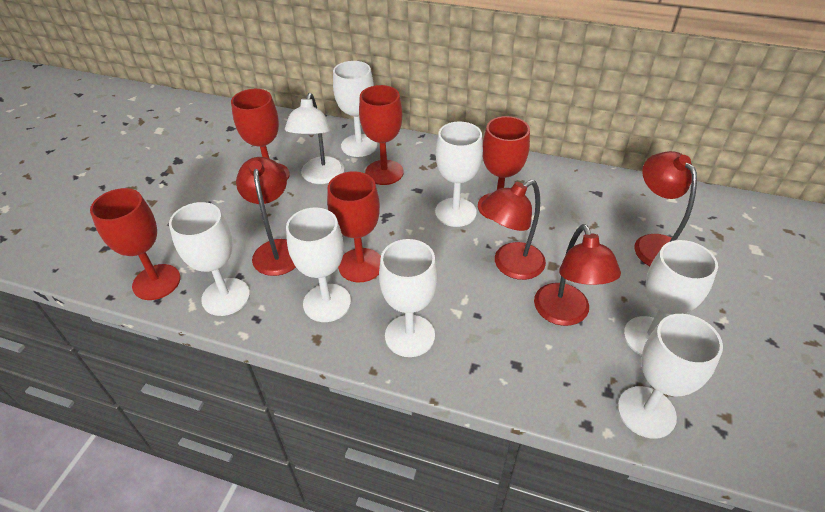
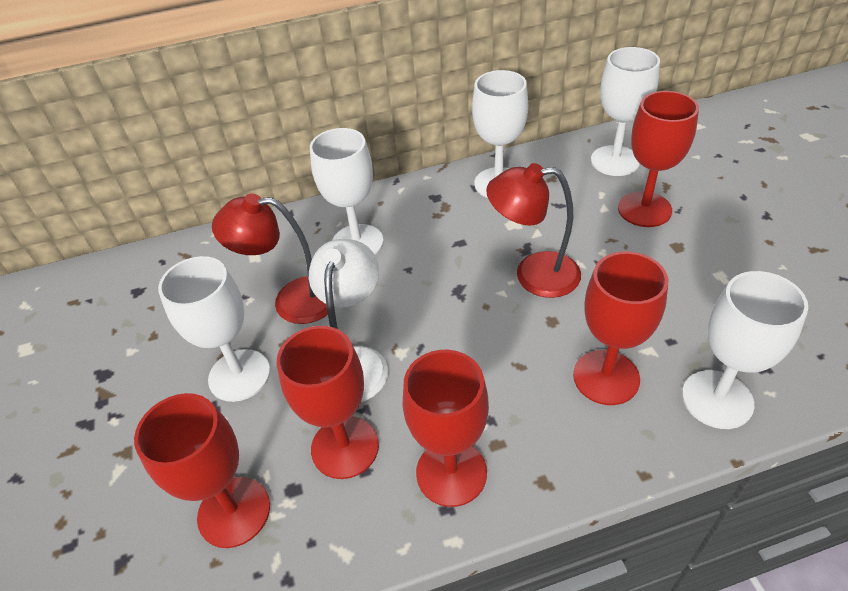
red lamp: [236,157,296,276] [481,180,546,280] [534,224,621,326] [634,151,697,266] = 4 -> [212,193,328,324] [486,163,581,298] = 2
white goblet: [169,202,250,316] [286,208,351,322] [333,61,377,157] [379,239,438,357] [435,121,483,227] [618,314,723,439] [624,240,718,356] = 7 -> [158,256,270,402] [310,128,384,255] [472,70,528,198] [591,47,660,176] [682,271,808,429] = 5

